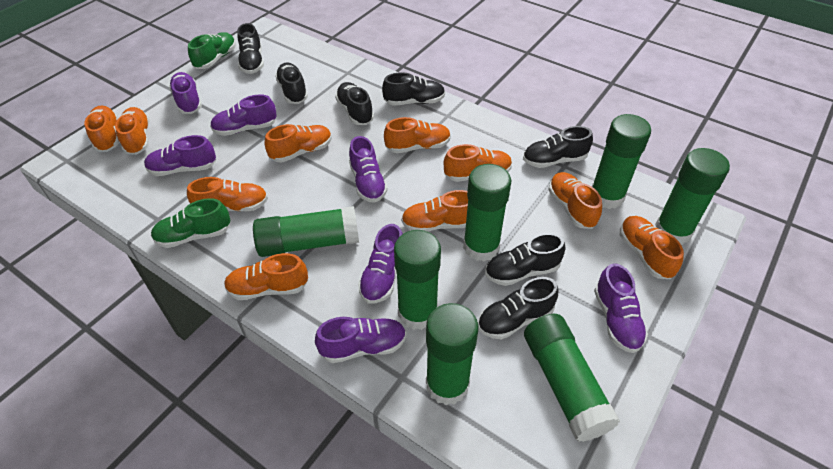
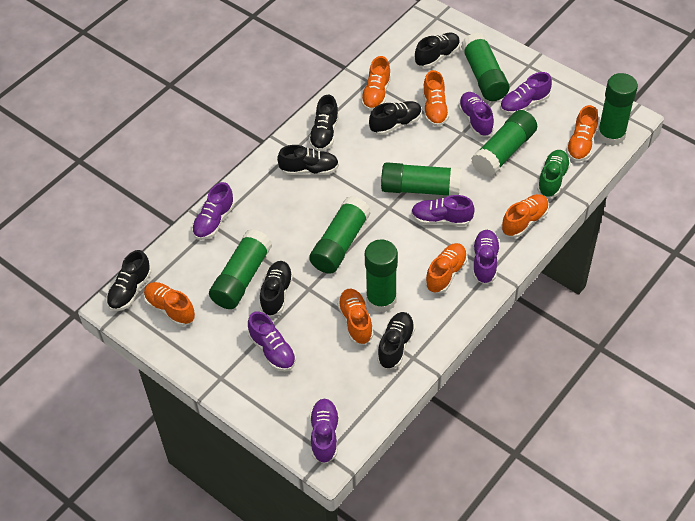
green shoe: [151,198,231,248] [188,32,236,69] = 2 -> [537,150,571,198] = 1
orange shoe: [84,106,119,152] [115,107,150,155] [187,177,268,211] [224,253,308,300] [264,124,332,163] [384,117,451,153] [401,190,468,232] [444,144,512,182] [549,172,602,229] [620,216,684,279] = 10 -> [144,282,195,326] [337,289,374,345] [361,56,391,111] [423,70,449,127] [425,243,467,293] [501,194,549,238] [566,105,598,162] = 7

